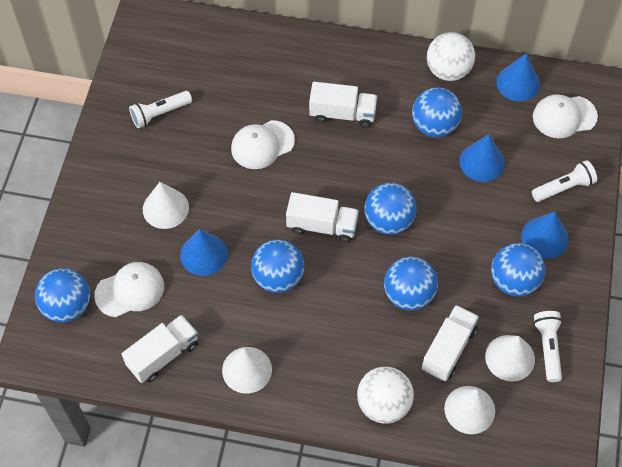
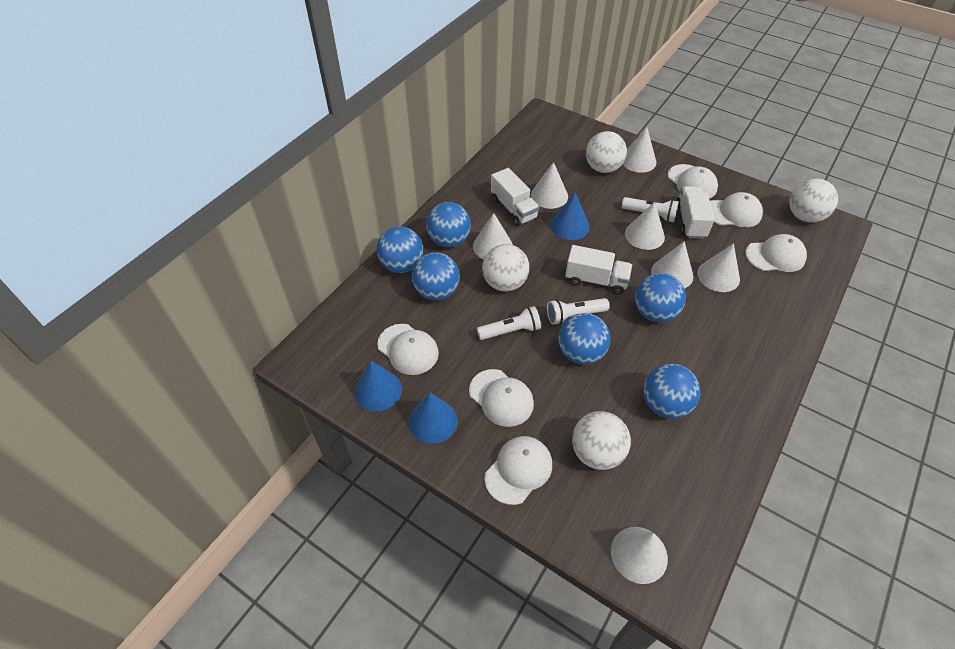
blue cone: [180,229,228,276] [459,135,505,182] [496,53,540,101] [521,212,569,259] = 4 -> [354,361,402,412] [409,393,458,444] [551,193,590,240] = 3
white ball: [357,367,414,424] [427,32,475,81] = 2 -> [482,244,529,292] [572,411,631,470] [586,131,627,173] [789,178,838,223] = 4
white cap: [94,262,164,317] [231,120,295,169] [533,94,598,138] = 3 -> [377,324,439,375] [469,369,534,427] [484,436,552,505] [668,164,718,198] [710,192,763,227] [745,234,807,272] = 6
white cone: [143,182,189,229] [222,347,272,394] [444,386,495,434] [485,335,535,382] = 4 -> [473,213,513,259] [531,162,568,209] [611,527,668,584] [622,127,656,173] [625,202,665,250] [651,241,693,289] [697,243,740,292] = 7
white truck: [122,315,198,383] [286,192,359,243] [309,82,377,128] [422,305,479,381] = 4 -> [491,168,539,226] [565,245,632,294] [676,186,714,239] = 3

